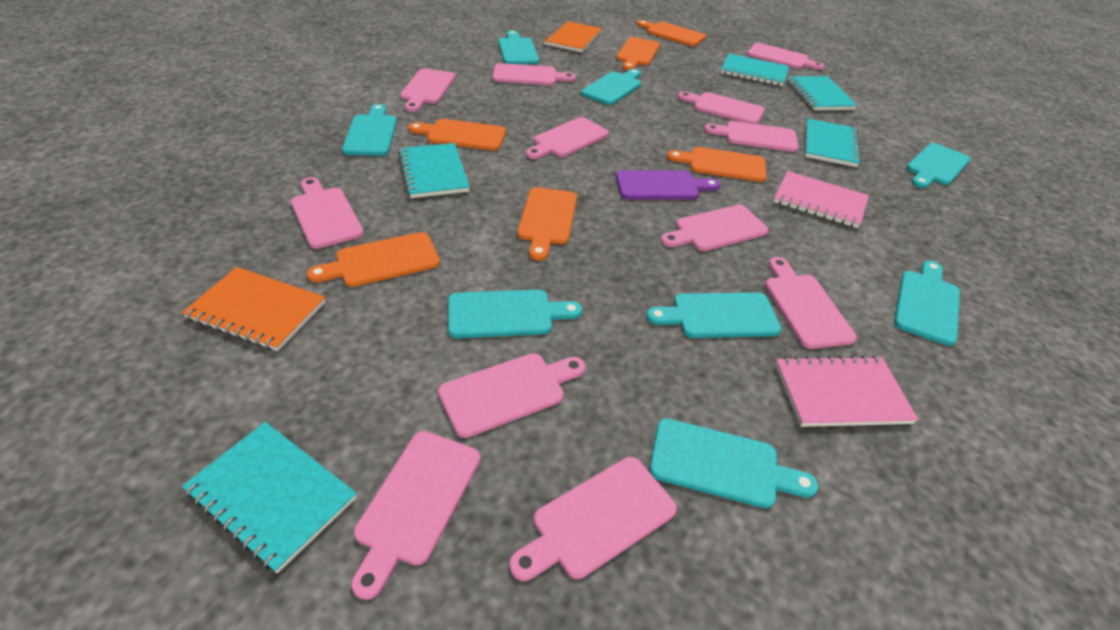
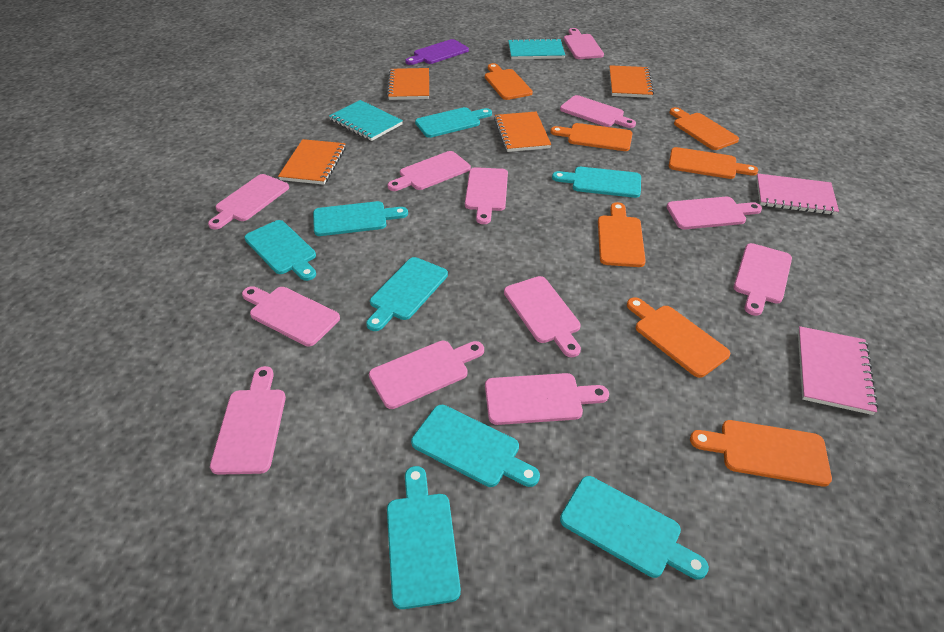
orange cutting board: [307,232,440,287] [408,119,506,151] [518,187,577,260] [616,37,660,70] [637,20,706,46] [667,147,767,182] = 6 -> [485,63,533,100] [551,123,633,151] [598,202,646,267] [627,297,730,378] [669,107,739,150] [669,147,758,179] [690,420,832,487] = 7
orange notebook: [182,267,325,351] [544,21,602,53] = 2 -> [278,139,346,185] [387,68,429,100] [494,112,551,152] [609,65,654,98] = 4
turquoise notebook: [182,422,357,573] [398,143,470,198] [721,54,789,86] [787,76,858,110] [805,119,861,167] = 5 -> [329,100,403,141] [508,38,565,59] = 2

